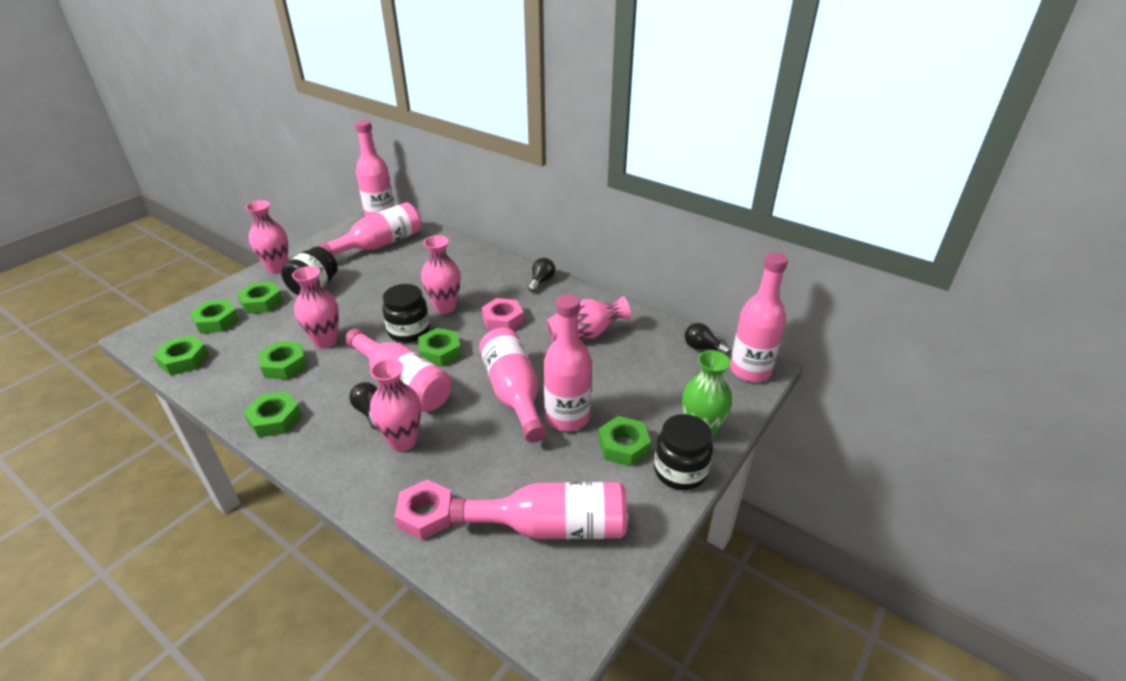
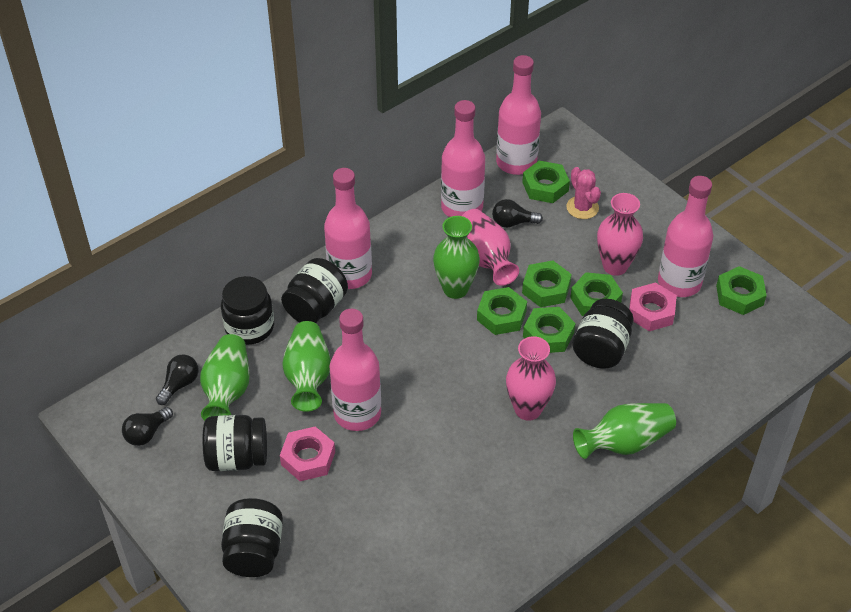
black jar: [281,247,338,295] [383,284,430,343] [654,414,713,490] = 3 -> [202,415,267,471] [221,276,274,345] [221,498,283,577] [281,258,348,323] [573,299,634,368] = 5
green nut: [153,335,209,375] [190,299,239,334] [237,282,283,314] [243,391,302,438] [258,341,307,380] [418,328,461,367] [598,416,651,466] = 7 -> [477,287,527,335] [522,161,570,203] [522,260,572,307] [523,307,576,353] [570,272,623,316] [716,266,767,315] = 6
green vase: [682,350,732,438] = 1 -> [200,334,250,421] [282,321,331,412] [433,216,480,299] [573,403,676,459] = 4
pink bottle: [317,202,421,255] [345,329,452,412] [355,120,394,217] [450,482,627,539] [479,328,546,443] [544,294,592,431] [730,252,788,382] = 7 -> [324,168,372,289] [329,309,381,431] [441,100,485,217] [496,55,541,175] [658,176,713,297] = 5
pink cactus: none = 0 -> [566,167,601,219] = 1
pink vase: [245,200,288,274] [292,266,339,349] [370,359,421,451] [421,235,460,314] [546,296,631,341] = 5 -> [462,209,519,286] [506,336,556,421] [597,193,643,276] = 3

